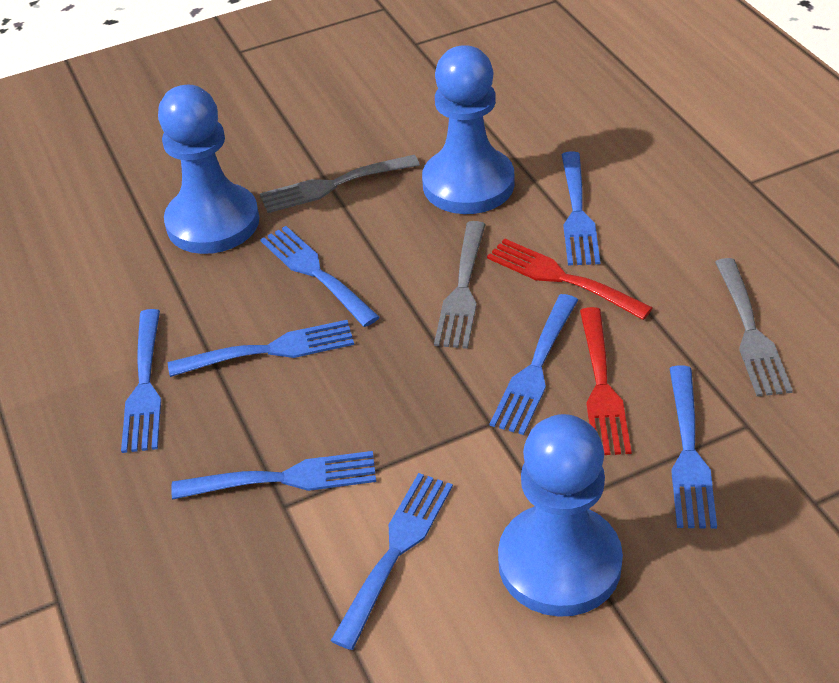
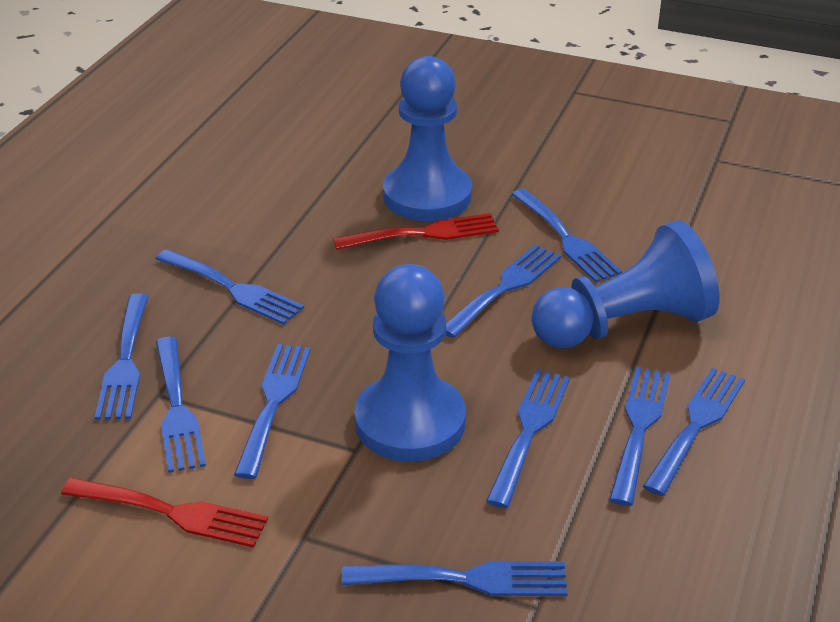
blue fork: [121,309,161,453] [168,320,354,377] [171,451,376,500] [260,226,380,327] [331,473,453,650] [490,294,578,435] [561,151,600,265] [669,366,717,529] = 8 -> [95,293,149,420] [156,249,304,325] [156,336,206,473] [234,344,311,479] [342,561,568,596] [446,244,561,338] [486,370,570,508] [511,189,622,283] [609,367,671,506] [643,368,745,496] = 10
grey fork: [260,155,420,213] [434,221,486,349] [715,258,793,397] = 3 -> none = 0

